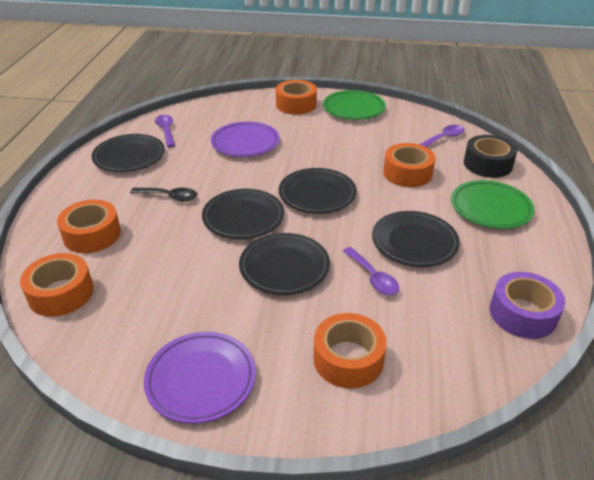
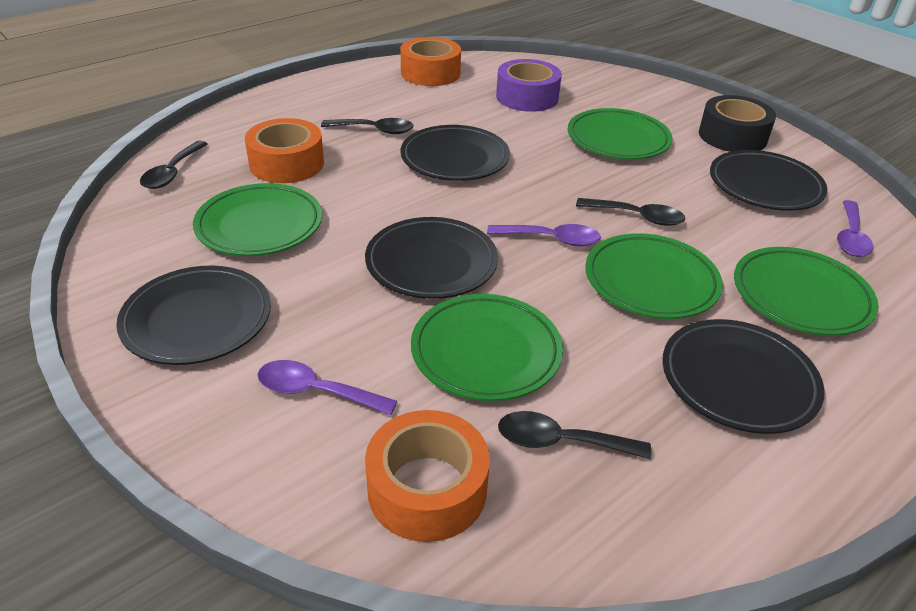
black spoon: [130,188,197,201] = 1 -> [140,141,208,189] [321,118,414,134] [498,411,651,459] [576,198,685,226] = 4
green plate: [323,90,386,120] [451,180,534,229] = 2 -> [193,183,322,256] [411,294,563,401] [568,108,672,159] [585,233,723,319] [734,247,878,336] = 5
orange tape: [20,253,94,317] [57,199,121,253] [276,80,317,114] [314,313,387,388] [383,143,435,187] = 5 -> [245,118,324,183] [365,410,490,542] [400,37,461,86] = 3
purple plate: [144,332,256,424] [211,121,280,157] = 2 -> none = 0

